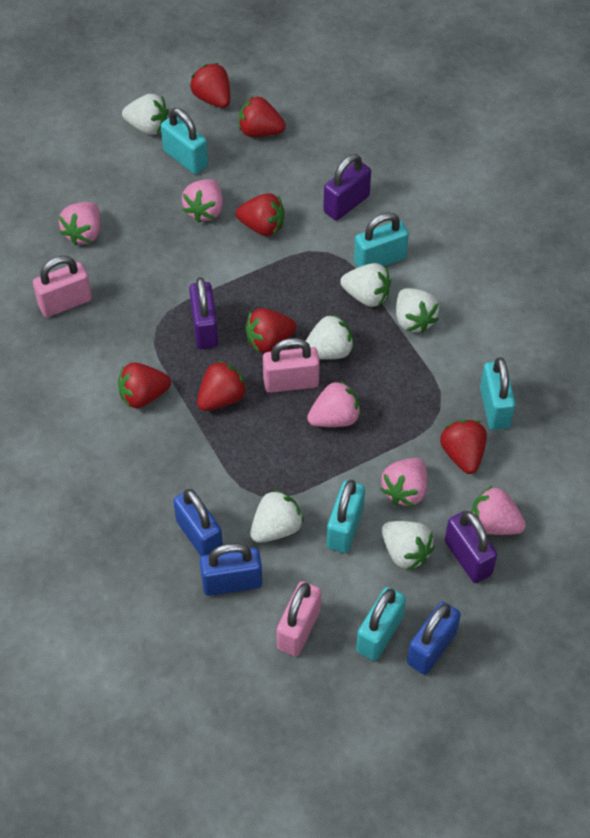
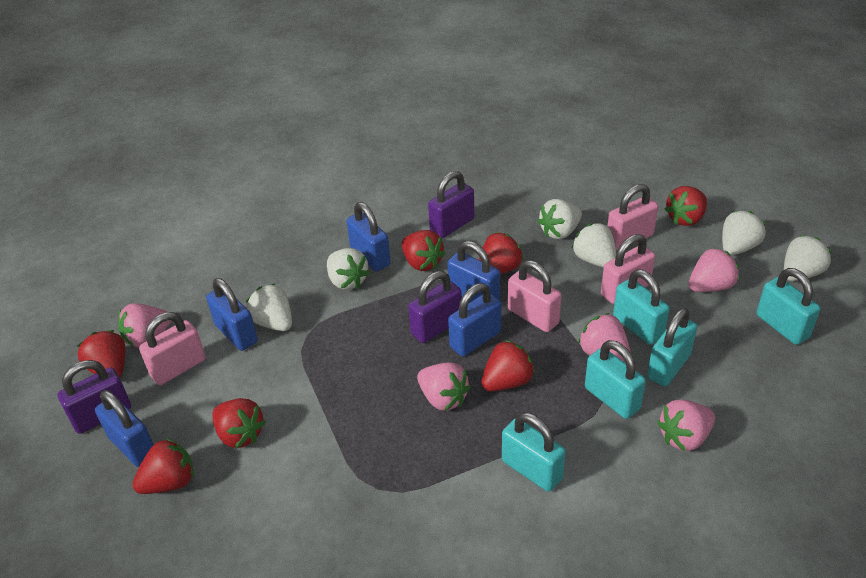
blue padlock: [173,489,223,556] [200,543,262,596] [407,601,461,675] = 3 -> [95,390,154,467] [206,278,258,351] [346,202,391,272] [447,241,500,302] [448,283,501,357] = 5
pink padlock: [33,256,92,317] [263,338,320,393] [277,582,321,656] = 3 -> [139,312,206,385] [508,260,561,332] [601,234,655,304] [608,184,658,251] = 4

